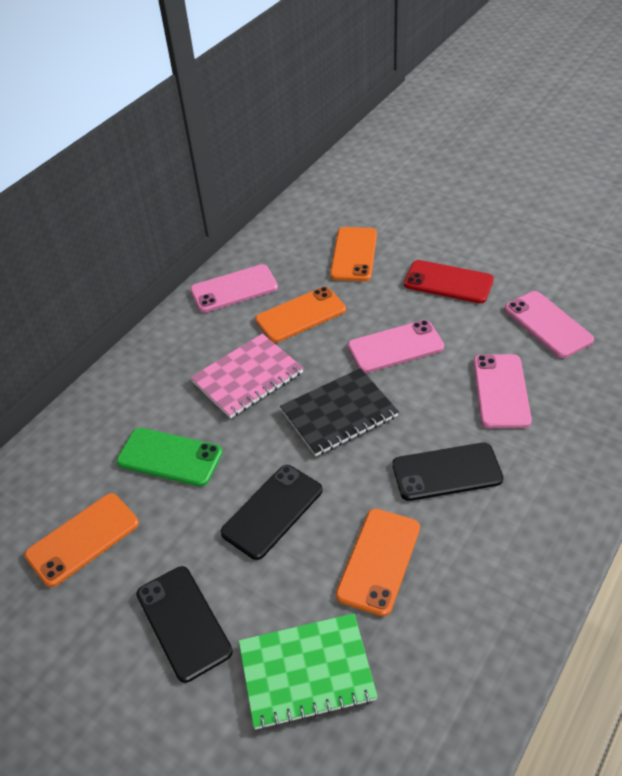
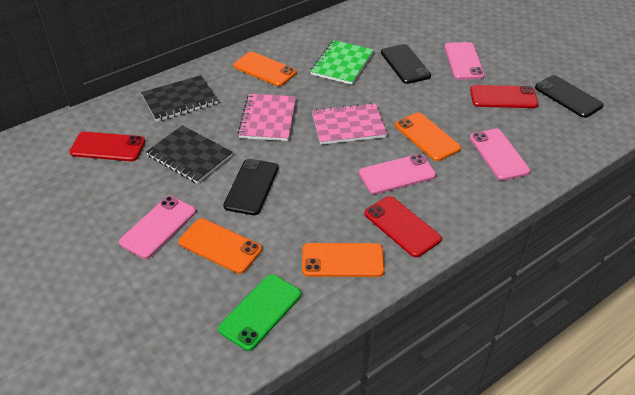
black notebook: [280,368,399,456] = 1 -> [141,75,218,122] [146,125,233,184] = 2
pink notebook: [190,333,303,418] = 1 -> [238,94,296,141] [312,103,387,145] = 2
red phone: [404,260,494,303] = 1 -> [69,132,145,161] [365,196,442,257] [470,85,538,108] = 3

